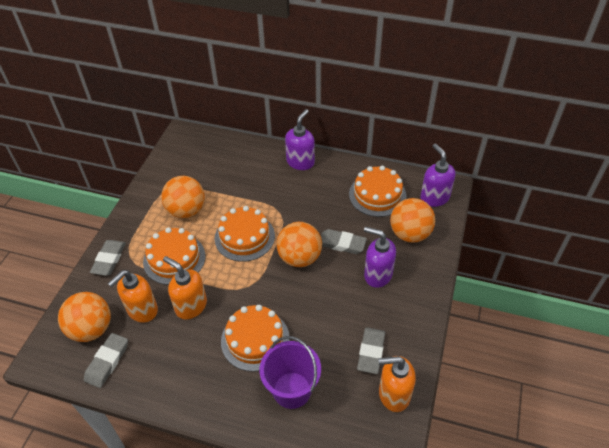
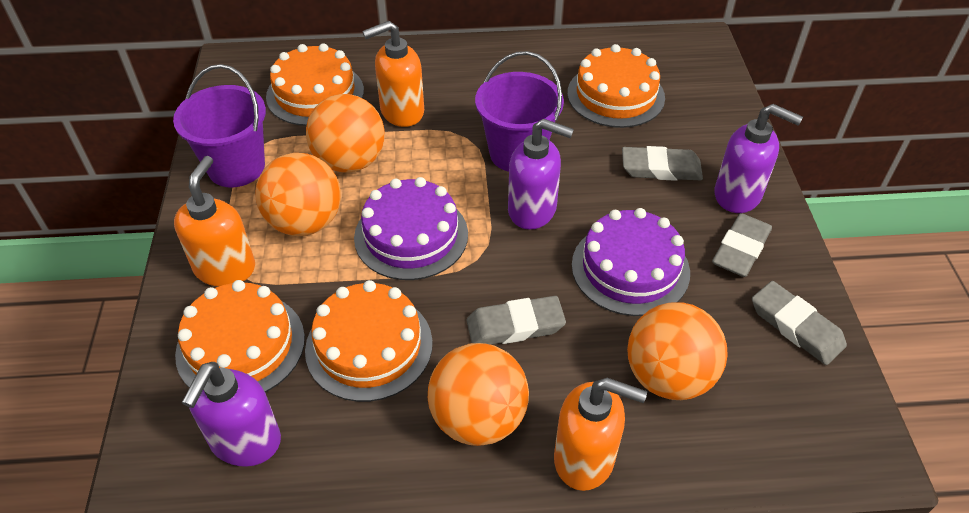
purple bucket: [260,336,321,409] = 1 -> [173,64,266,187] [475,51,564,172] = 2
purple cake: none = 0 -> [354,177,468,280] [572,208,690,316] = 2

